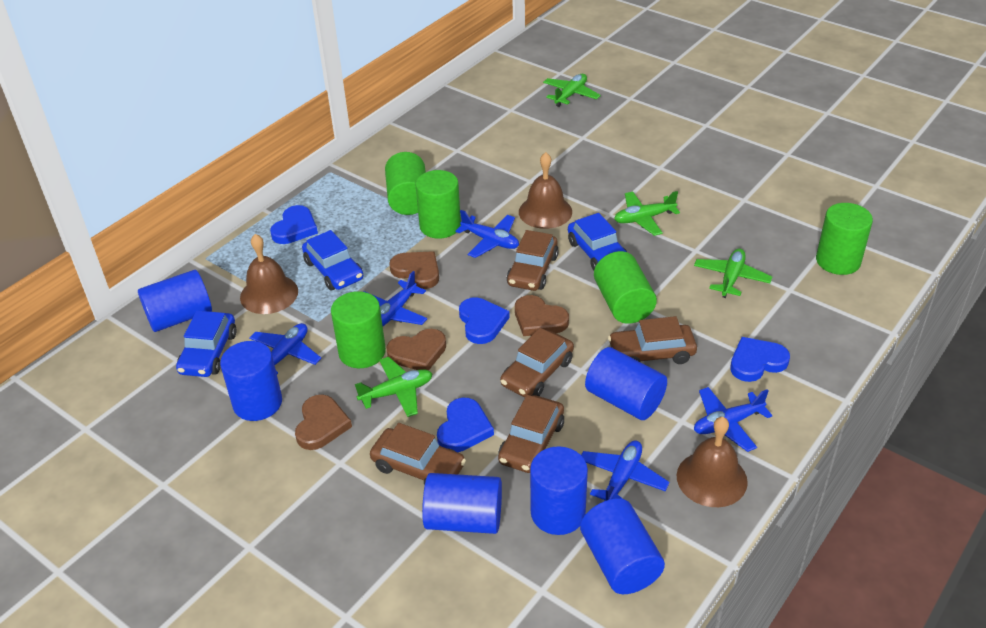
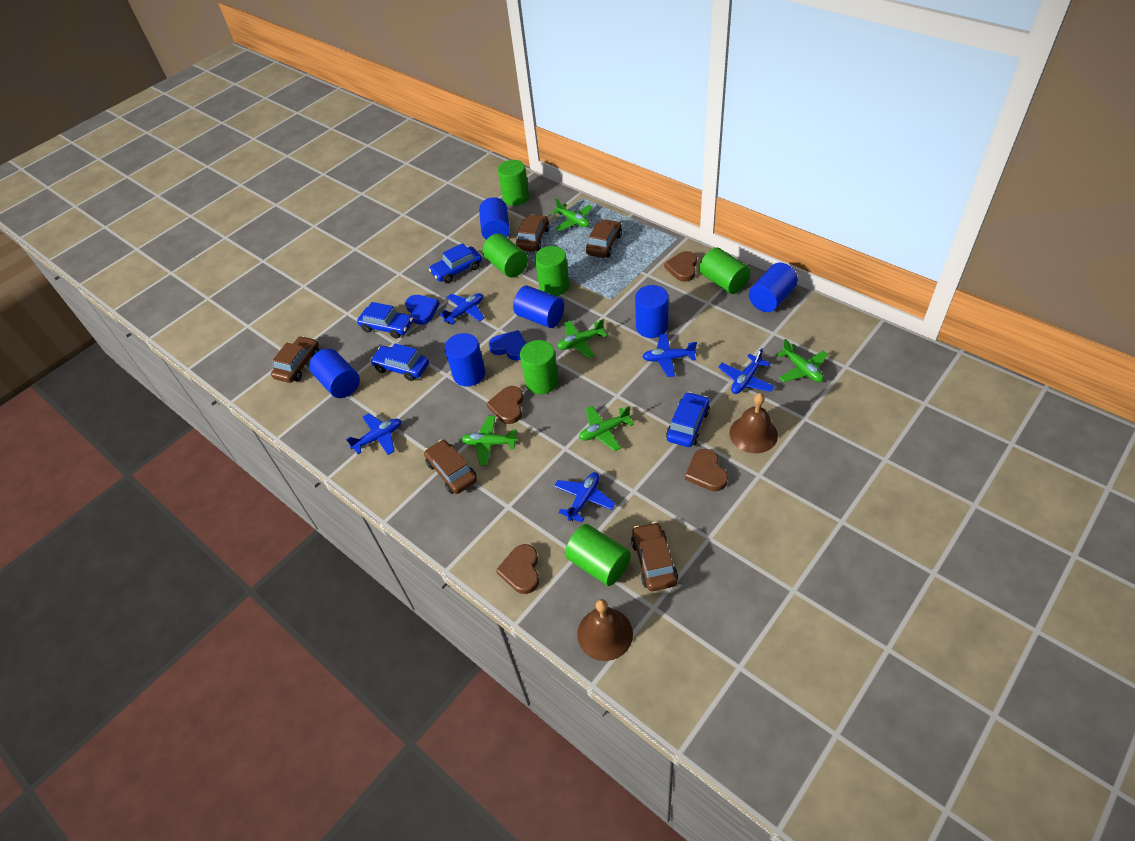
blue car: [176,311,237,377] [302,230,363,290] [568,213,627,271] = 3 -> [357,302,413,338] [370,343,429,381] [429,243,482,283] [666,392,710,447] = 4
blue heart: [270,205,318,244] [437,397,494,452] [459,297,510,344] [730,337,790,382] = 4 -> [405,295,440,325] [489,330,526,360] = 2
brown bell: [240,234,298,314] [519,152,572,229] [677,417,748,507] = 3 -> [577,599,633,661] [729,393,778,453] = 2
green cylinder: [331,291,386,368] [385,152,426,215] [415,170,461,239] [594,251,657,324] [816,203,873,275] = 5 -> [482,233,528,278] [498,160,529,206] [520,340,559,394] [535,246,569,296] [565,524,631,586] [699,248,750,294] = 6
green plane: [355,357,432,417] [543,74,601,107] [614,191,680,236] [694,248,772,298] = 4 -> [461,416,518,466] [552,199,593,231] [557,319,607,358] [579,406,634,451] [776,339,829,382] = 5

